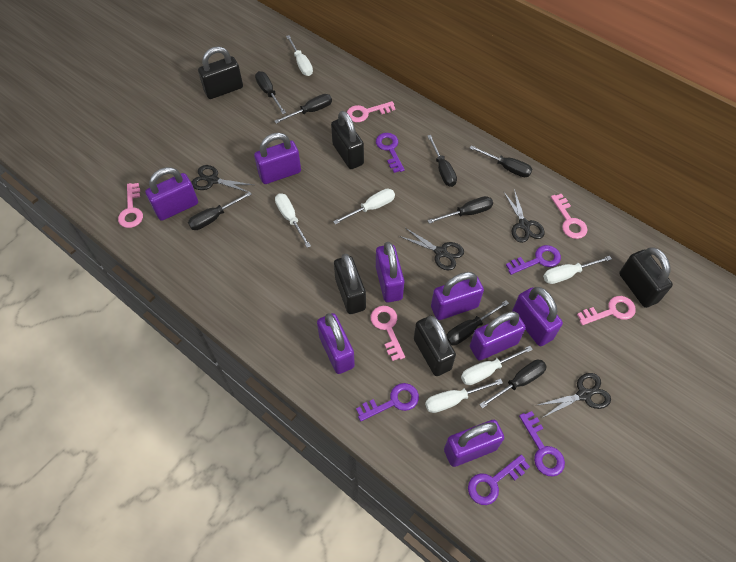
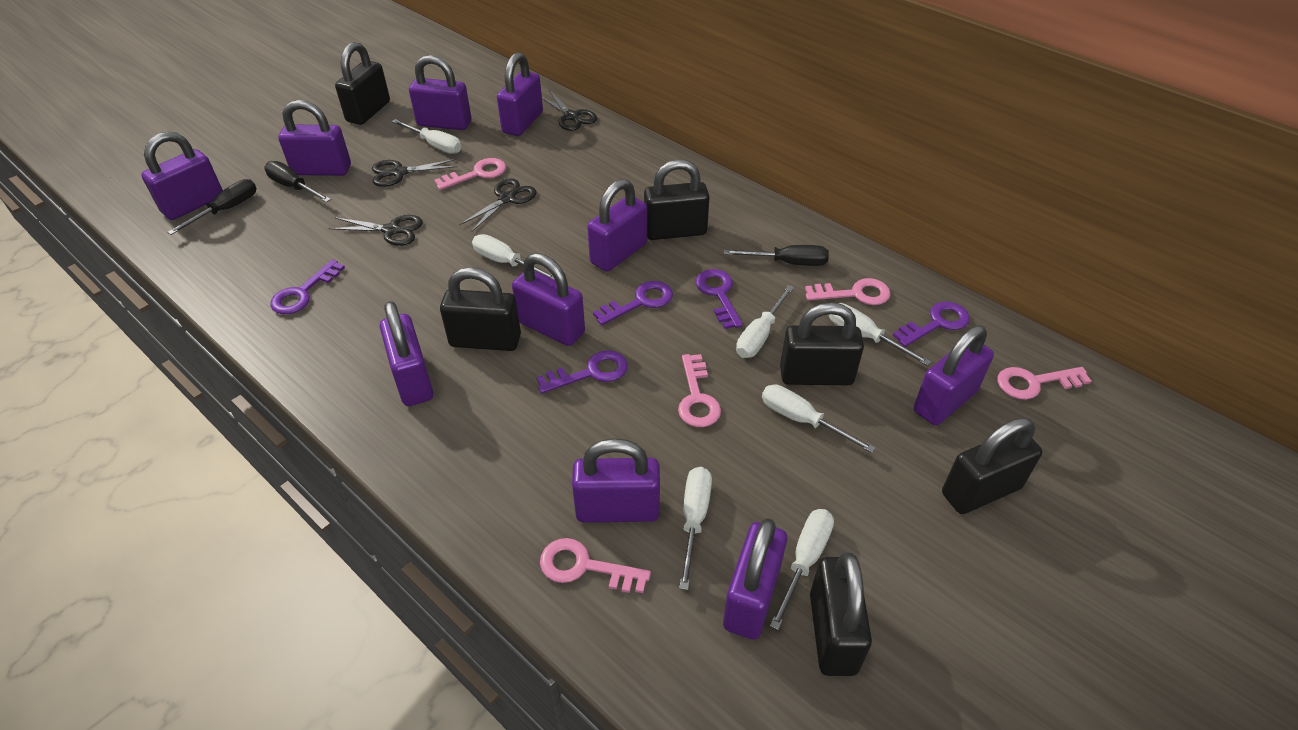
black padlock: [198,46,243,99] [331,111,364,169] [334,254,366,314] [414,316,456,376] [619,247,673,308] = 5 -> [335,42,390,125] [440,267,521,351] [644,159,710,240] [780,302,864,385] [810,552,872,676] [942,417,1042,514] = 6
black screwdriver: [188,192,252,230] [255,71,286,114] [275,94,332,124] [427,135,457,187] [427,196,493,224] [446,300,509,346] [470,145,532,177] [479,359,547,409] = 8 -> [167,179,257,235] [264,161,331,203] [724,245,829,266] = 3
purple padlock: [145,167,198,221] [254,133,301,184] [317,313,355,374] [376,242,404,303] [431,272,484,320] [444,420,504,467] [470,311,526,361] [512,287,563,346] = 8 -> [141,131,223,220] [278,100,351,176] [380,301,434,406] [409,55,471,130] [497,52,543,136] [512,253,585,346] [572,438,660,523] [587,179,647,272] [723,518,787,640] [914,325,994,425] = 10
white screwdriver: [275,194,311,248] [286,35,313,76] [333,189,395,225] [425,379,503,413] [461,346,533,385] [543,256,612,284] = 6 -> [391,119,461,154] [472,234,555,280] [679,467,712,590] [736,285,794,358] [762,385,876,453] [770,509,834,630] [829,303,931,366] = 7

